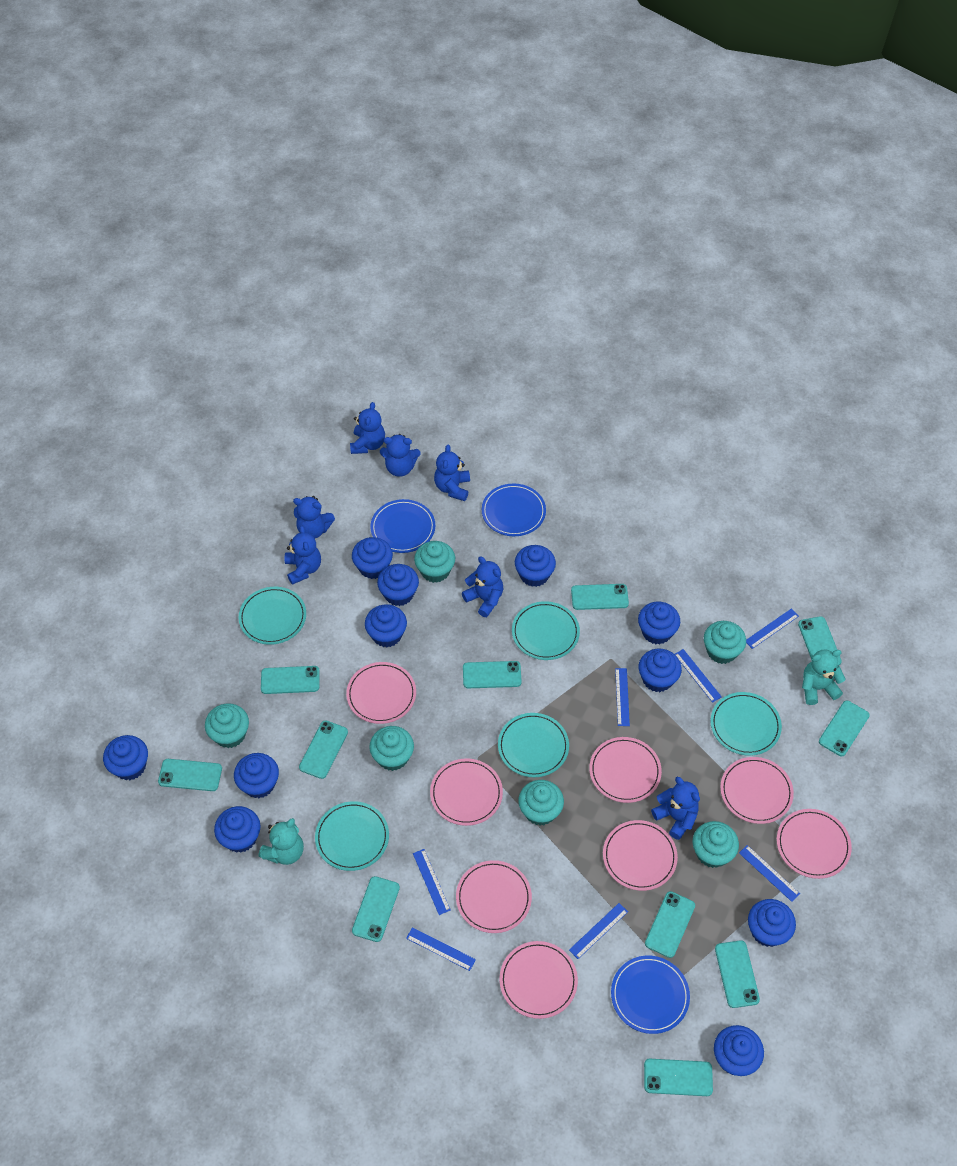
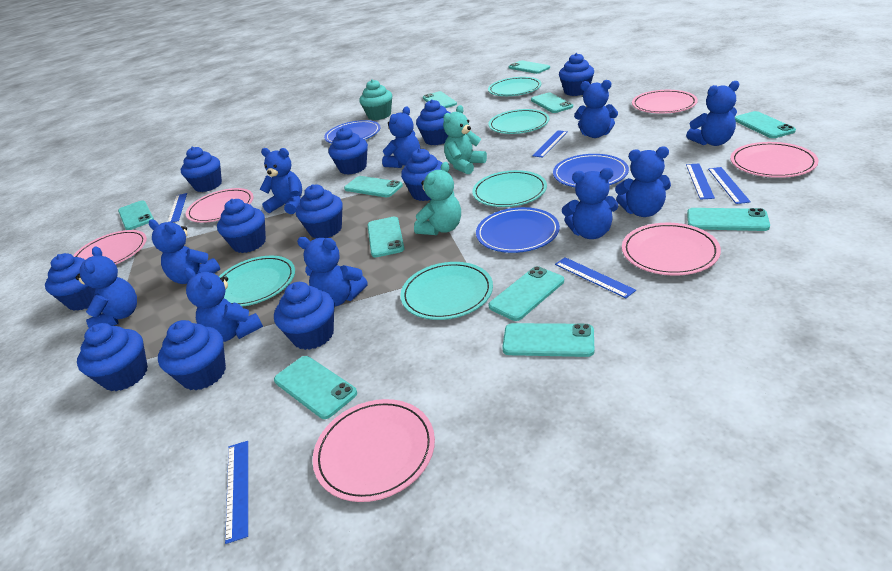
blue ruler: [406,927,476,971] [413,849,451,915] [569,903,628,959] [615,668,630,726] [675,649,722,703] [739,845,800,902] [746,609,799,649] = 7 -> [168,193,187,223] [225,441,248,544] [532,130,568,158] [555,257,636,298] [686,163,715,200] [708,167,751,204] = 6
blue teddy bear: [285,526,321,585] [293,496,335,538] [350,402,385,454] [380,434,420,477] [434,444,470,501] [462,556,503,617] [651,777,700,840] = 7 -> [75,246,137,328] [149,219,220,284] [184,268,263,342] [260,148,302,214] [297,237,368,307] [382,106,420,168] [562,168,619,239] [574,80,618,138] [615,146,671,217] [686,81,739,146] = 10
pink plate: [346,662,416,724] [430,758,503,826] [456,860,532,933] [499,941,578,1019] [589,737,662,803] [603,820,678,891] [720,757,794,824] [777,809,852,879] = 8 -> [73,230,147,265] [186,188,253,223] [312,399,435,502] [622,223,721,275] [632,90,698,114] [730,142,819,178] = 6
turquoise cupcake: [205,703,249,748] [369,726,414,771] [414,541,455,583] [518,780,564,825] [692,821,739,868] [704,621,746,664] = 6 -> [359,79,392,120] = 1

